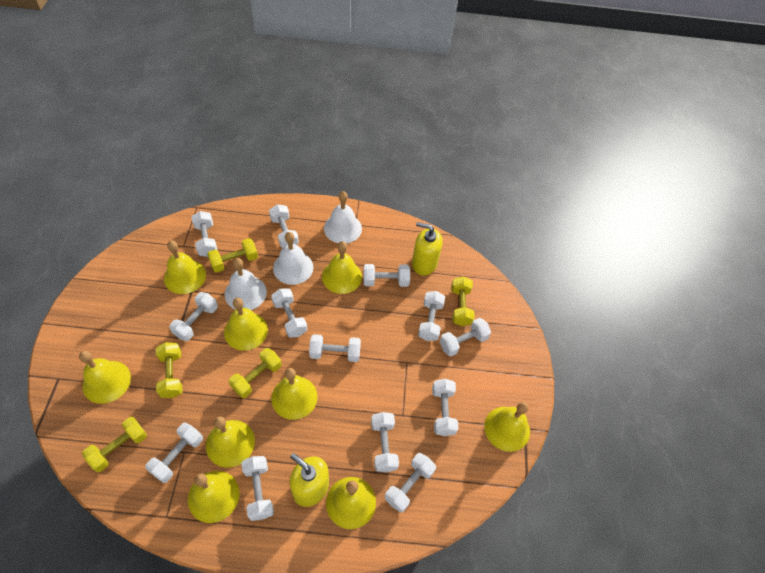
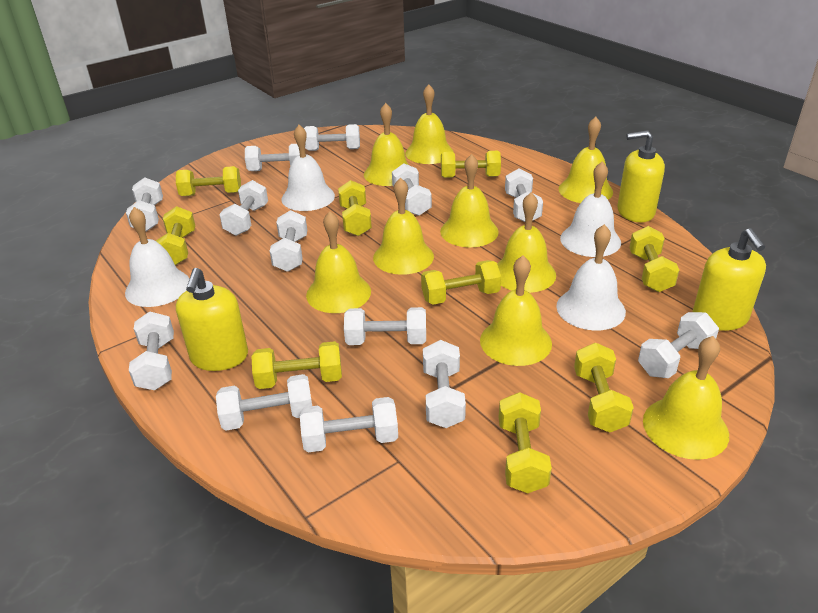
white bell: [225,258,267,310] [273,232,314,285] [324,191,362,244] = 3 -> [125,207,189,307] [282,125,335,211] [556,224,626,330] [560,161,621,257] = 4
yellow dumbbell: [82,417,147,472] [156,342,182,398] [207,238,258,273] [229,348,282,398] [451,276,475,326] = 5 -> [156,206,195,266] [176,166,241,196] [252,341,342,389] [338,180,372,236] [421,260,501,304] [441,151,501,178] [499,392,552,493] [574,343,634,432] [629,226,679,292] = 9
yellow soap dispenser: [290,453,329,507] [412,222,443,275] = 2 -> [176,268,248,371] [617,130,665,222] [692,228,766,331] = 3

